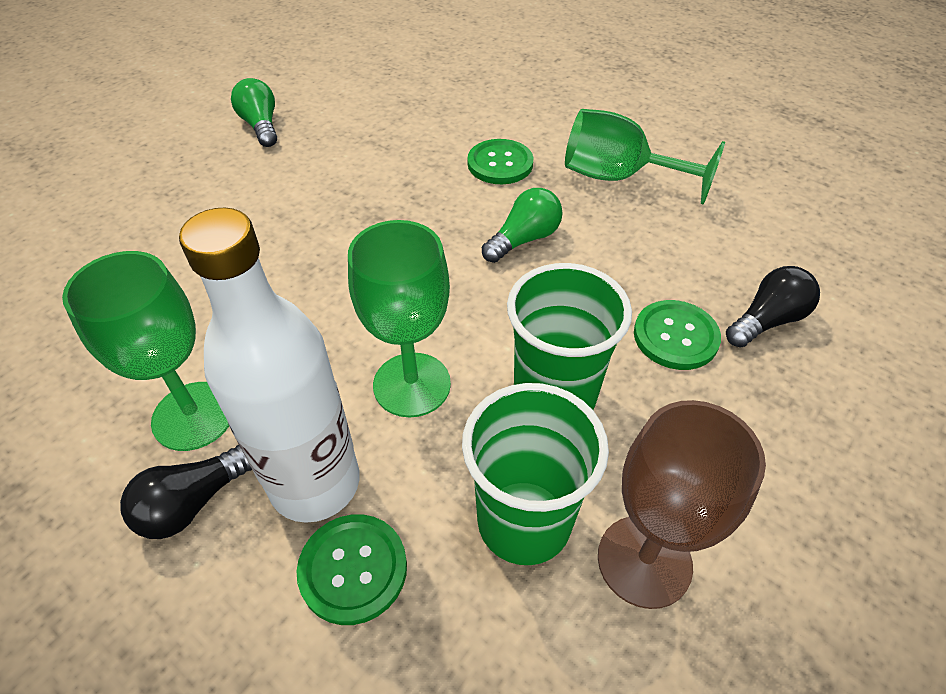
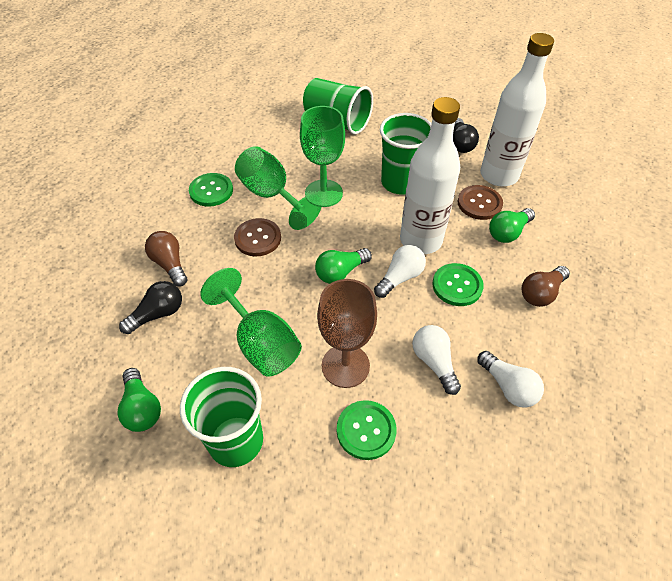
brown button: none = 0 -> [234,218,281,256] [458,185,503,220] = 2
brown light bulb: none = 0 -> [145,231,187,286] [521,266,570,307] = 2
green cup: [462,383,609,565] [507,263,632,410] = 2 -> [180,367,263,467] [303,78,373,134] [380,113,432,195] = 3
green light bulb: [231,78,277,147] [482,188,563,263] = 2 -> [118,368,161,432] [315,248,372,284] [489,208,535,243] = 3
white bottle: [179,208,360,523] = 1 -> [400,97,460,254] [480,33,554,186] = 2
white light bulb: none = 0 -> [374,245,426,298] [412,325,461,395] [477,351,544,408] = 3

